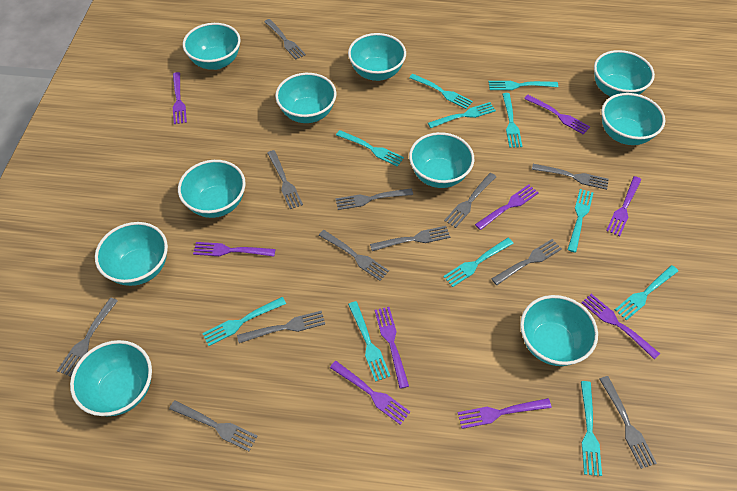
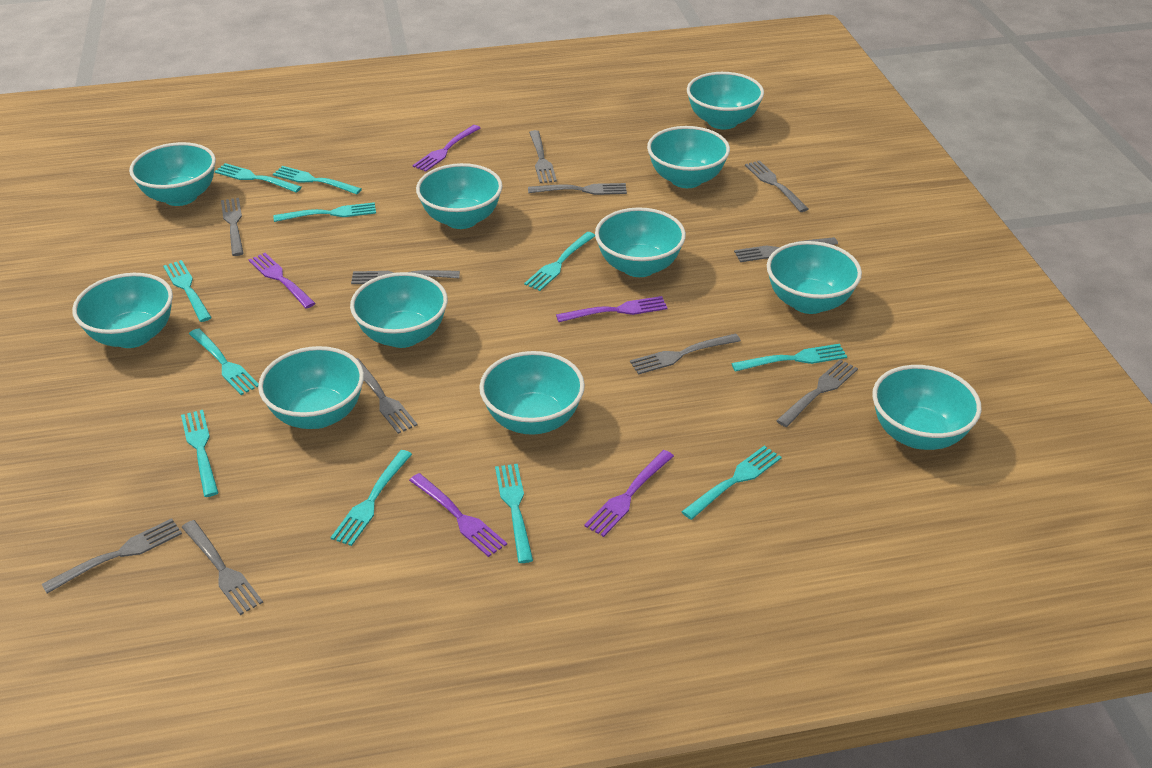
grey fork: [57,298,118,377] [169,400,258,451] [237,311,325,343] [264,19,306,60] [268,150,303,209] [319,230,389,281] [336,188,413,210] [370,226,450,251] [444,173,496,228] [492,239,562,285] [532,164,609,190] [600,376,657,469] = 12 -> [42,518,182,594] [182,520,263,615] [221,198,244,256] [351,270,460,284] [356,358,418,434] [528,183,627,195] [529,130,557,183] [630,333,741,375] [734,237,838,262] [745,160,809,212] [776,360,858,427] = 11
purple fork: [173,72,187,124] [193,242,275,257] [330,361,410,425] [375,307,409,389] [458,398,552,429] [475,185,538,230] [524,95,590,135] [582,294,660,360] [606,176,642,236] = 9 -> [249,253,316,309] [409,473,507,557] [413,125,480,172] [556,296,668,322] [584,450,674,537] = 5
turquoise bowl: [70,340,152,416] [95,222,168,286] [178,160,246,218] [183,23,240,70] [275,73,337,123] [348,33,406,81] [409,132,474,188] [520,295,598,366] [594,50,655,97] [601,93,665,145] = 10 -> [72,273,173,348] [129,142,216,206] [258,346,364,429] [350,272,448,348] [416,163,503,229] [479,351,585,435] [595,207,686,277] [647,126,730,188] [687,72,764,129] [767,241,862,314] [872,365,982,450] = 11

